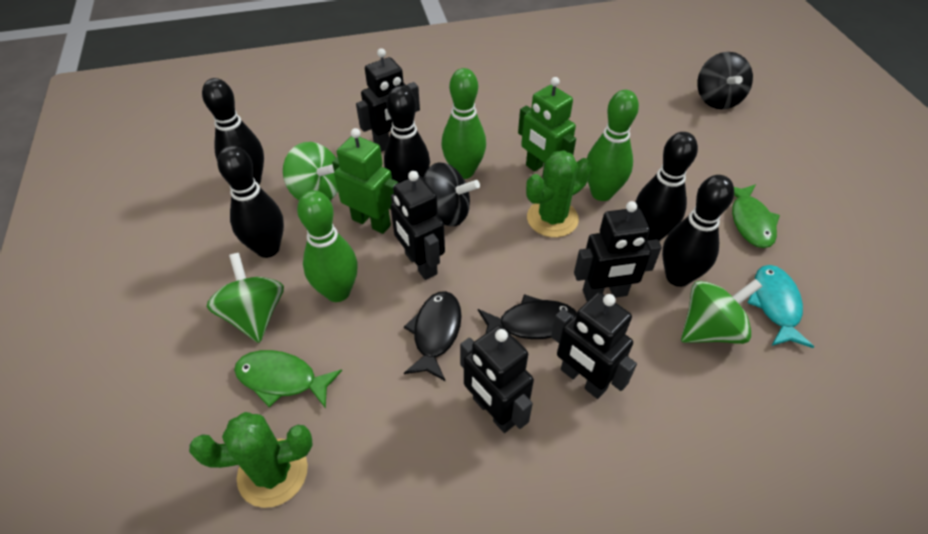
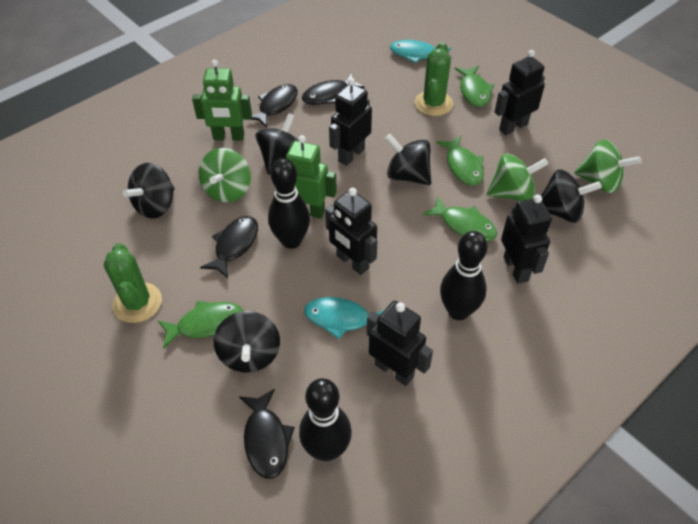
black bowling pin: [202,78,264,184] [217,146,284,258] [384,86,430,183] [635,132,698,241] [662,175,734,287] = 5 -> [268,158,310,249] [299,378,352,461] [440,231,487,320] = 3
black fish: [404,291,462,381] [478,294,577,339] = 2 -> [200,216,258,278] [239,389,295,479] [251,84,298,128] [302,74,365,105] = 4
black spinning top: [423,162,480,226] [697,52,753,109] = 2 -> [123,163,175,219] [214,311,280,372] [256,113,298,175] [385,134,431,185] [541,169,602,223] = 5
green bowling pin: [297,190,358,302] [441,68,486,179] [587,90,639,201] = 3 -> none = 0
green fish: [234,350,342,409] [732,184,780,248] = 2 -> [158,301,243,349] [422,196,497,241] [436,136,484,186] [455,66,494,107] = 4
turquoise fish: [747,265,814,348] = 1 -> [304,297,384,339] [390,40,451,63] = 2

